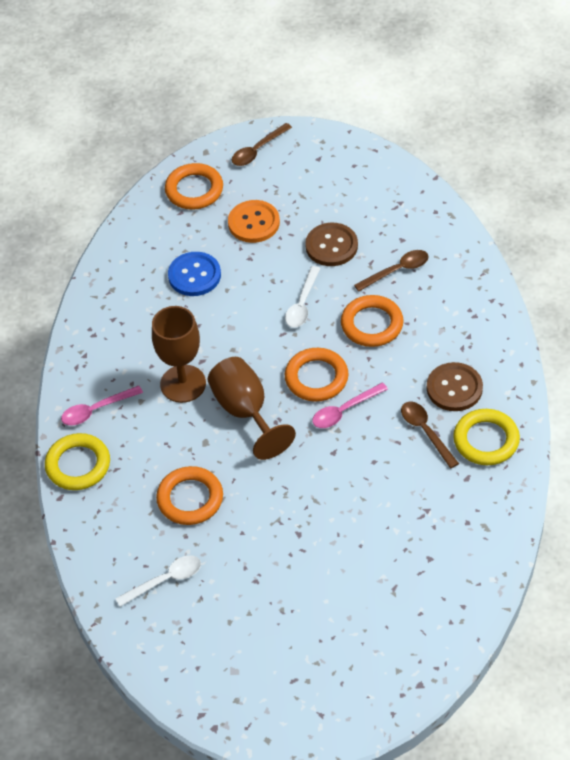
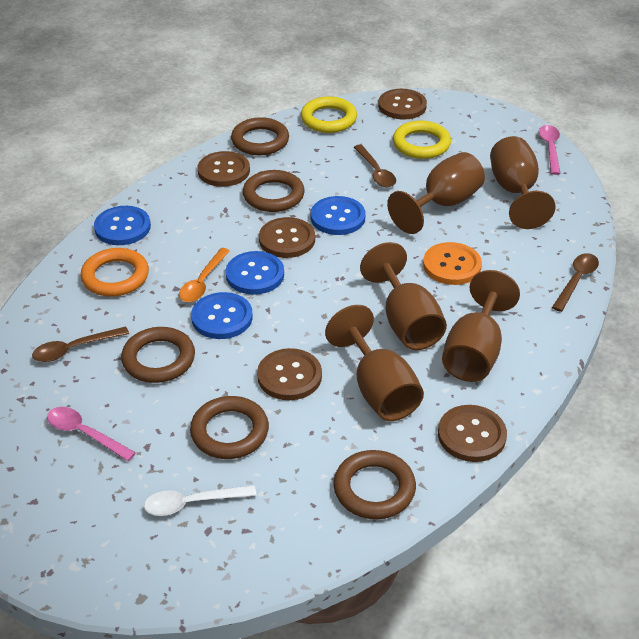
blue button: [168,252,221,296] = 1 -> [94,206,151,245] [191,292,253,339] [226,251,284,295] [311,196,366,235] = 4
brown button: [305,223,358,266] [427,362,483,411] = 2 -> [198,151,250,187] [257,348,322,400] [259,217,315,258] [378,89,427,120] [438,405,507,462] = 5
brown goblet: [152,306,206,403] [208,357,296,460] = 2 -> [325,305,424,421] [360,242,447,350] [387,152,485,234] [442,270,520,382] [490,136,556,229] = 5
brown ring: none = 0 -> [121,327,195,383] [190,396,269,459] [231,117,289,155] [243,170,305,212] [333,450,416,519] = 5
orange ring: [156,466,223,525] [165,163,223,210] [285,348,349,401] [341,295,404,347] = 4 -> [80,248,149,297] = 1
orange spoon: none = 0 -> [179,248,230,302] = 1
white spoon: [115,555,201,607] [285,266,321,328] = 2 -> [144,485,257,516] = 1

